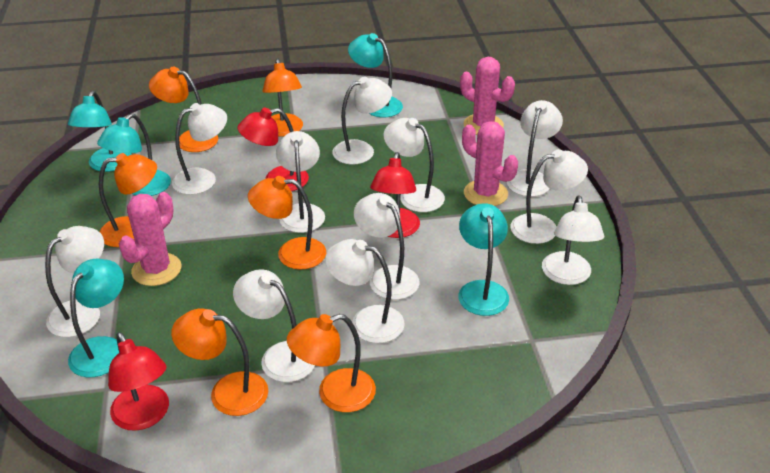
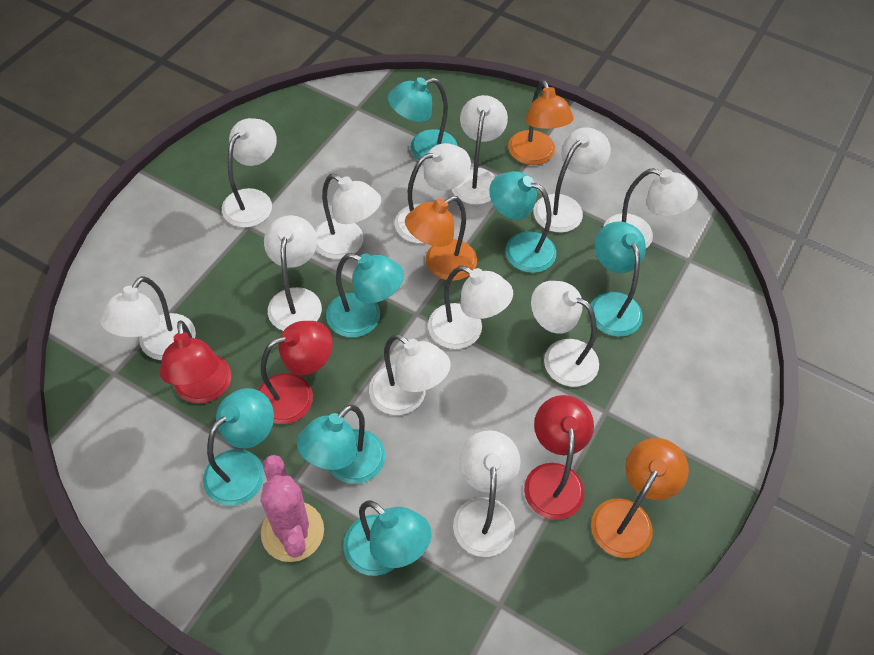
orange lamp: [99,153,157,247] [149,67,218,152] [171,308,268,416] [248,176,326,270] [262,58,303,137] [287,314,376,412] = 6 -> [405,196,477,281] [508,80,574,165] [591,438,689,558] = 3
pink cactus: [119,192,181,286] [460,57,515,135] [462,121,518,206] = 3 -> [260,455,324,562] = 1
turquoise lamp: [68,91,132,172] [68,259,124,377] [97,114,171,196] [348,33,403,117] [458,203,509,316] = 5 -> [203,388,274,506] [297,405,385,484] [326,253,404,337] [343,501,431,576] [388,77,458,163] [489,171,556,273] [591,221,646,337] = 7
white lamp: [45,226,104,337] [172,103,227,195] [233,269,315,382] [276,131,325,233] [325,239,405,343] [332,77,392,165] [354,193,420,300] [384,118,445,212] [507,100,563,197] [511,149,588,244] [542,195,604,285] = 11 -> [100,276,196,360] [222,118,277,228] [264,215,322,331] [315,174,381,259] [369,334,451,415] [395,143,471,243] [428,266,513,349] [452,95,508,205] [453,430,520,557] [531,281,599,387] [534,127,611,233] [603,168,698,248] = 12

